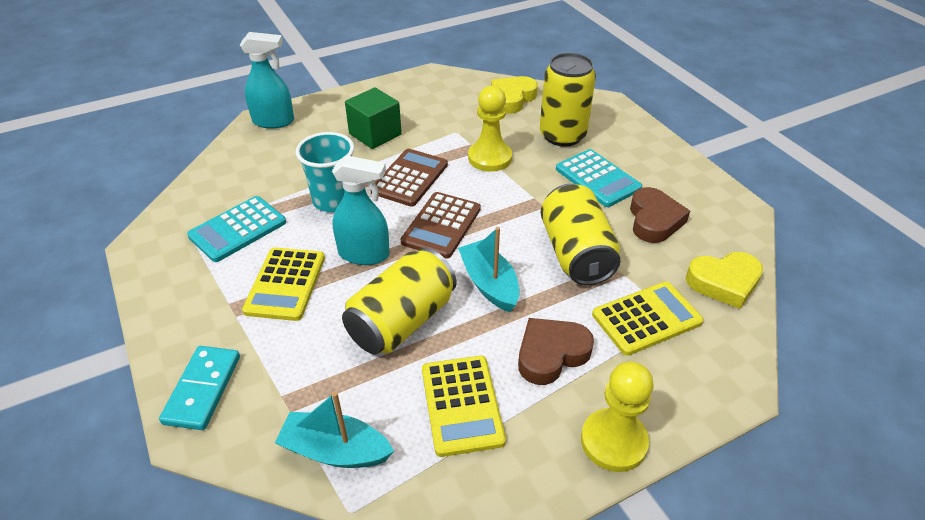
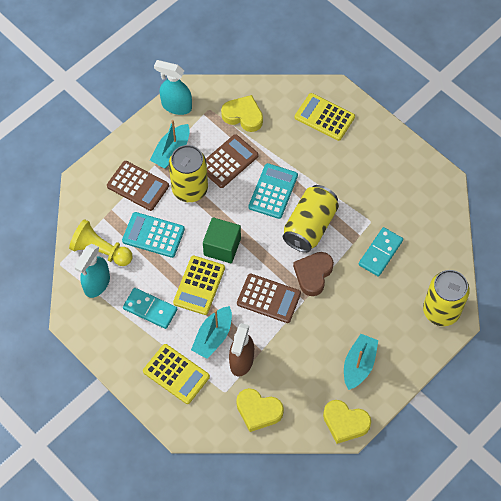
brown calculator: [370,149,448,207] [401,192,481,259] = 2 -> [107,161,169,211] [206,134,259,188] [237,274,301,323] = 3
brown heart: [518,318,594,385] [630,187,690,243] = 2 -> [293,252,334,296] = 1
brown spray bottle: none = 0 -> [229,323,254,377] = 1
turquoise boat: [275,392,394,468] [458,227,519,312] = 2 -> [150,120,190,169] [191,306,232,359] [344,334,378,390] = 3
turquoise cup: [295,132,354,212] = 1 -> none = 0
turquoise domino: [159,346,240,430] = 1 -> [123,288,177,329] [359,227,403,276] = 2
yellow heart: [491,76,538,114] [686,252,763,309] = 2 -> [221,95,263,132] [236,388,284,432] [323,400,371,444] = 3
yellow pawn: [468,86,512,172] [581,362,654,472] = 2 -> [69,219,133,266] = 1

